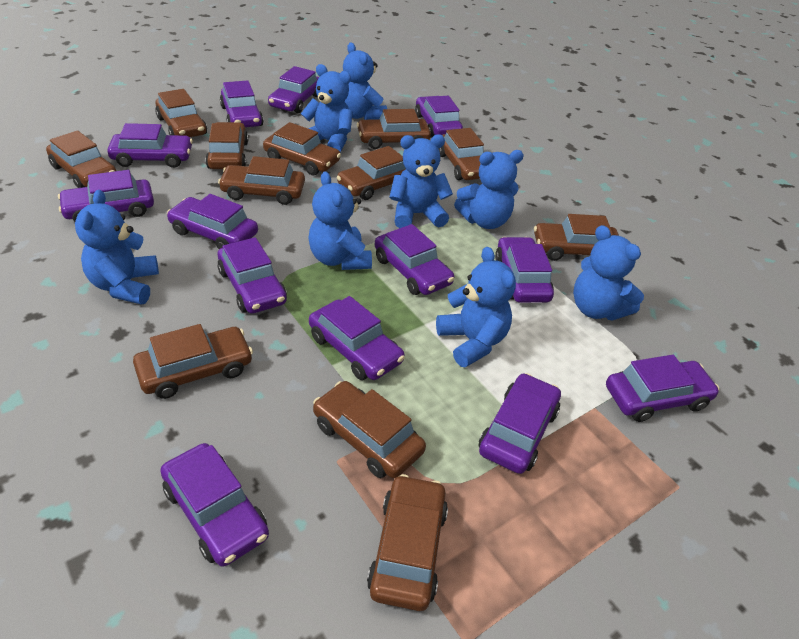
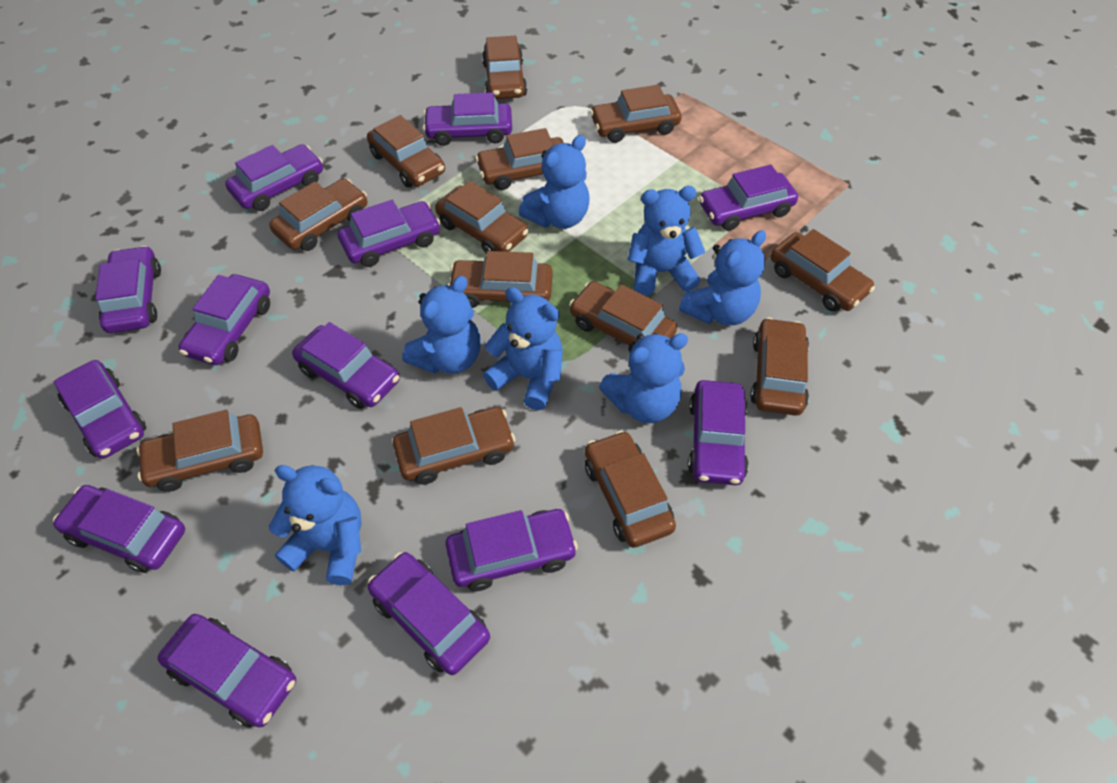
blue teddy bear: [75,190,159,305] [301,64,353,152] [308,171,372,270] [343,42,387,120] [389,134,453,228] [436,247,516,368] [454,150,524,229] [573,225,644,321] = 8 -> [269,465,362,585] [402,276,481,374] [483,287,563,410] [519,135,590,229] [599,333,688,423] [628,186,705,296] [679,230,766,325] = 7
brown car: [46,130,116,188] [133,324,253,399] [155,89,207,137] [205,122,248,169] [218,156,305,205] [263,122,341,175] [313,381,426,478] [337,146,406,200] [357,109,431,149] [367,474,448,611] [438,128,484,180] [534,214,619,261] = 12 -> [136,410,263,492] [269,179,367,251] [367,115,445,187] [393,407,515,485] [435,181,528,253] [448,251,553,308] [475,128,564,190] [482,36,527,99] [569,281,677,352] [585,431,676,548] [590,85,681,143] [750,318,809,416] [771,229,875,311] = 13

